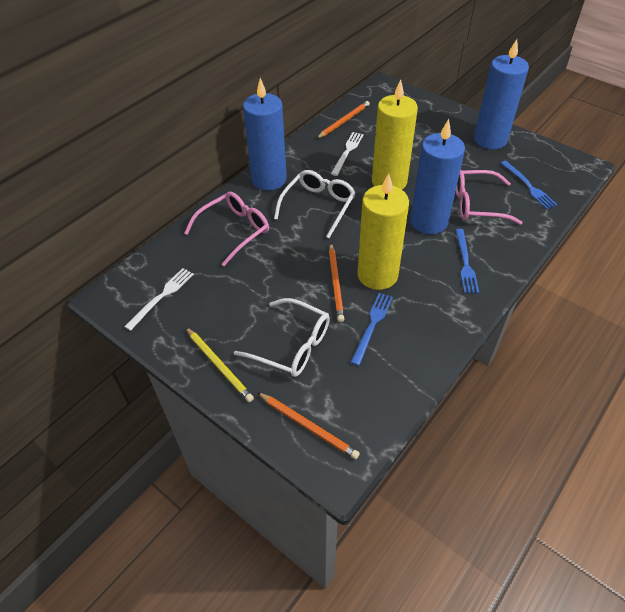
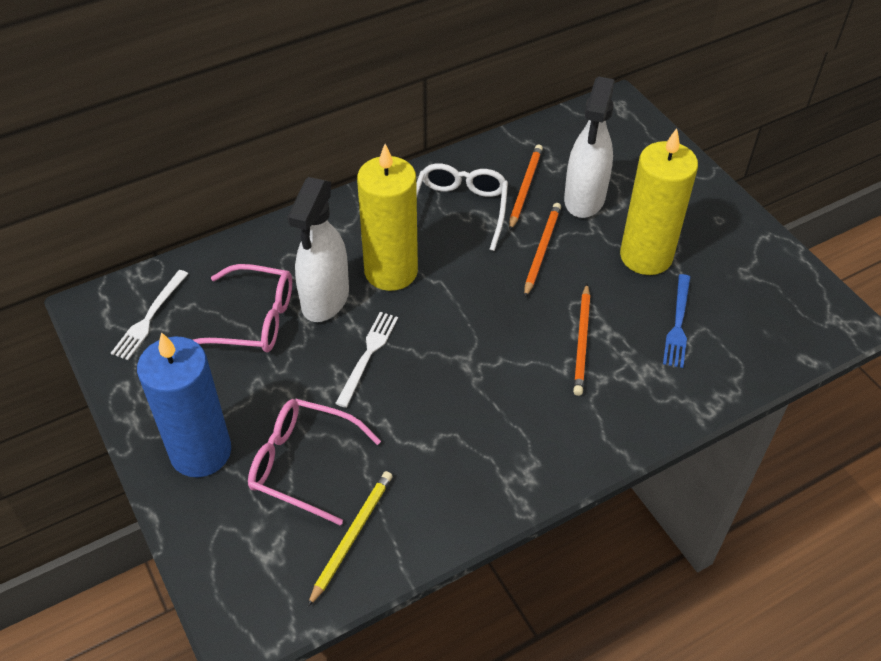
blue candle: [243,78,287,190] [410,119,465,234] [474,39,529,149] = 3 -> [137,332,231,477] = 1
blue fork: [350,293,393,366] [455,229,479,293] [501,161,557,209] = 3 -> [663,274,690,368] = 1
white glasses: [234,298,330,377] [274,170,355,238] = 2 -> [416,163,508,251] = 1
white spray bottle: none = 0 -> [287,177,349,322] [564,76,615,218] = 2

